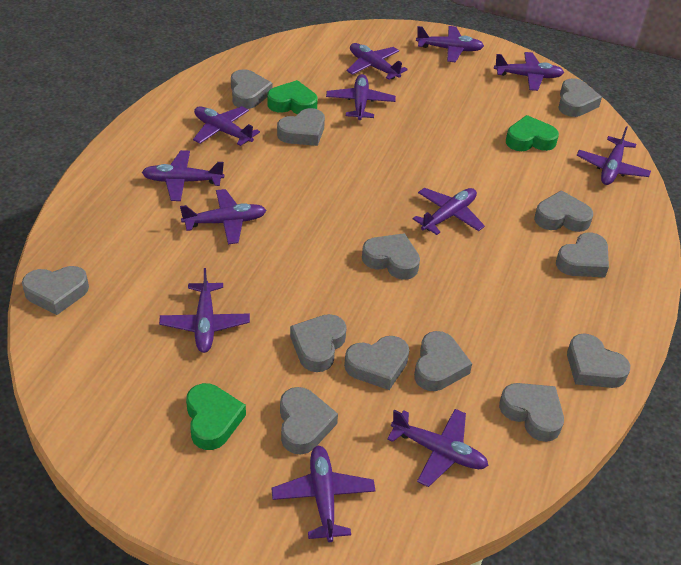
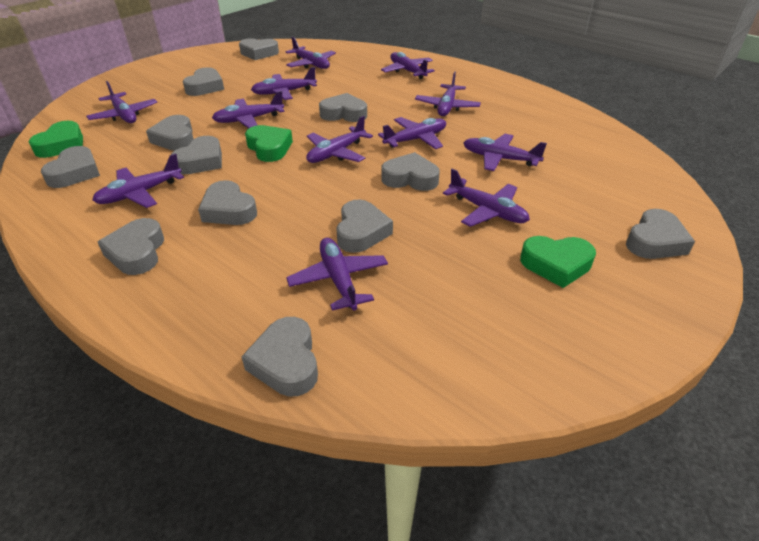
grey heart: [22,266,89,315] [231,69,272,109] [277,108,325,146] [280,387,338,455] [290,314,347,372] [344,336,409,390] [362,233,420,280] [414,331,472,391] [499,383,564,442] [534,190,593,232] [556,233,609,277] [559,78,602,117] [567,333,630,388] = 13 -> [41,146,100,188] [98,218,164,275] [146,115,194,151] [171,136,222,174] [183,67,224,96] [198,180,257,225] [239,38,279,60] [241,317,318,396] [319,93,367,122] [336,200,393,253] [381,152,440,191] [626,209,695,259] = 12

